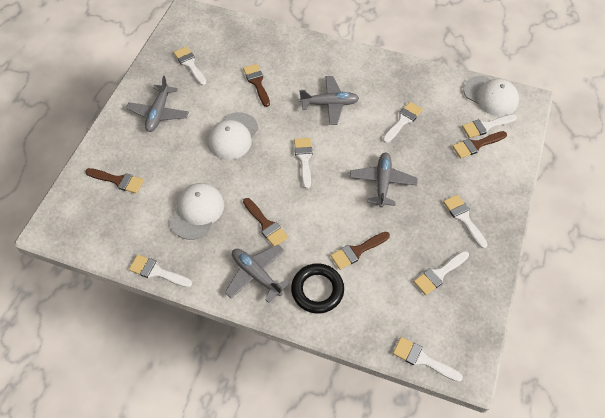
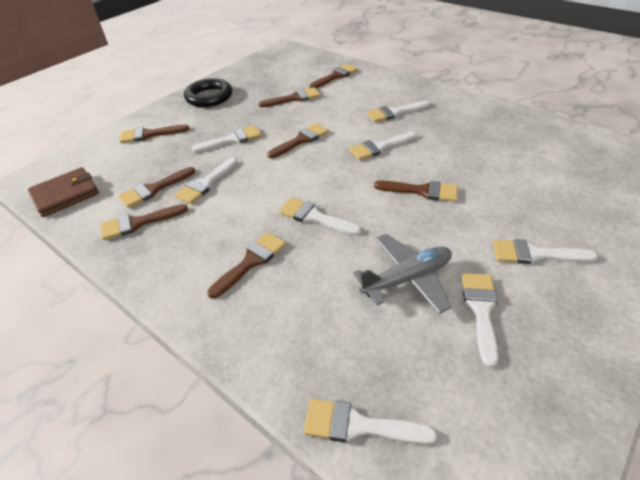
brown brush: [85,168,144,194] [243,64,270,107] [243,198,288,246] [330,232,390,270] [452,131,507,158] = 5 -> [101,204,188,240] [119,167,195,208] [120,125,189,143] [207,232,286,299] [259,87,320,107] [267,123,329,158] [310,64,358,88] [374,181,458,202] = 8
brown wallet: none = 0 -> [28,167,99,217] = 1
grey plane: [126,76,189,132] [225,245,290,303] [299,76,359,125] [350,153,418,208] = 4 -> [353,234,452,314] = 1
white cap: [170,183,224,240] [208,112,258,160] [463,76,519,116] = 3 -> none = 0

